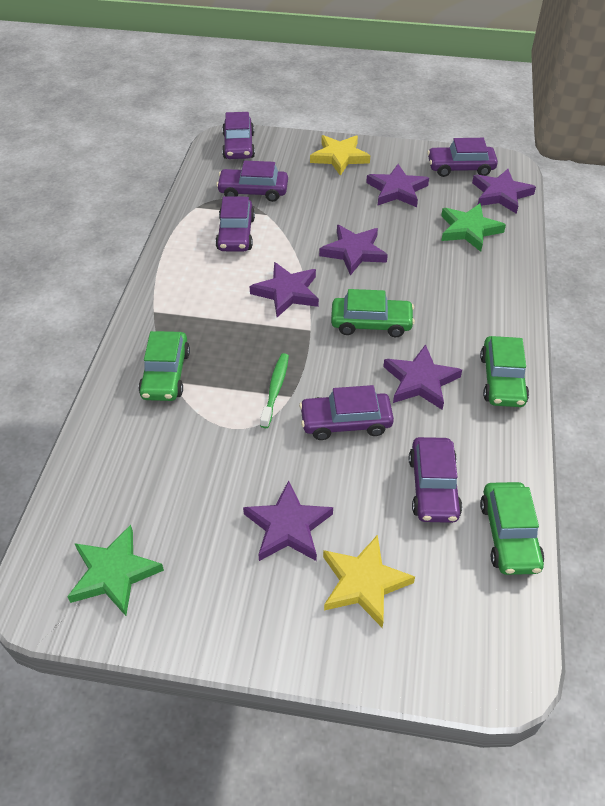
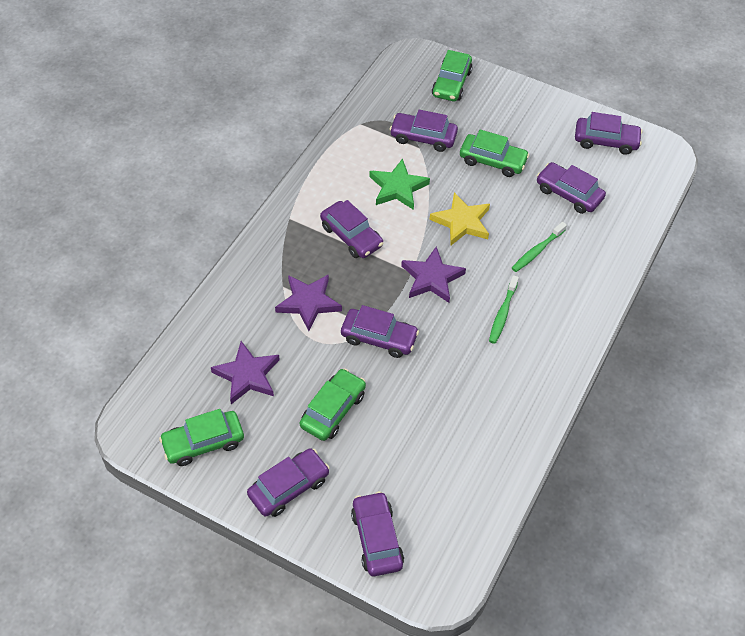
green star: [67,525,164,616] [441,203,506,252] = 2 -> [369,158,430,210] = 1
green toothbrush: [260,353,289,428] = 1 -> [489,275,519,344] [512,222,567,272] = 2
purple car: [215,196,255,252] [216,161,288,202] [222,112,255,159] [299,385,394,440] [409,437,462,523] [427,138,498,177] = 6 -> [247,448,330,517] [320,200,383,258] [341,305,419,358] [351,491,404,576] [390,110,458,152] [537,162,606,214] [575,112,643,155] = 7
purple star: [243,480,333,561] [249,262,319,317] [319,225,388,275] [366,164,429,207] [383,344,462,410] [472,169,536,214] = 6 -> [211,341,280,404] [275,274,342,331] [401,247,466,303] = 3
yellow star: [310,135,370,176] [323,535,415,627] = 2 -> [430,192,490,245] = 1

